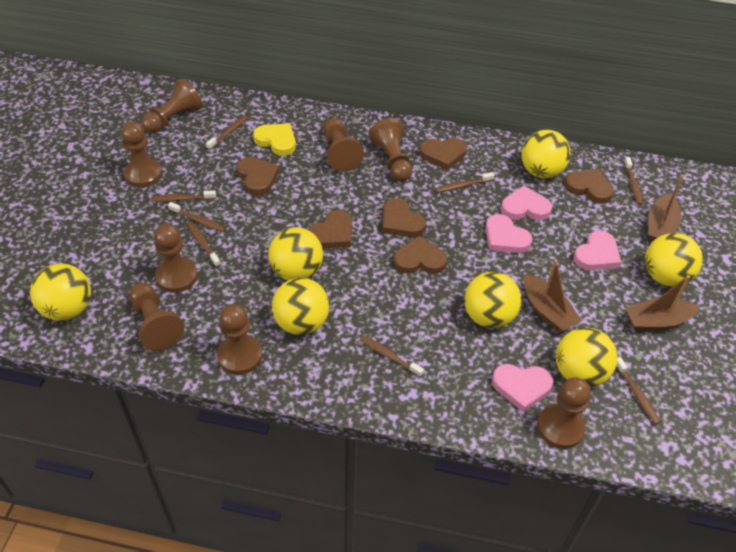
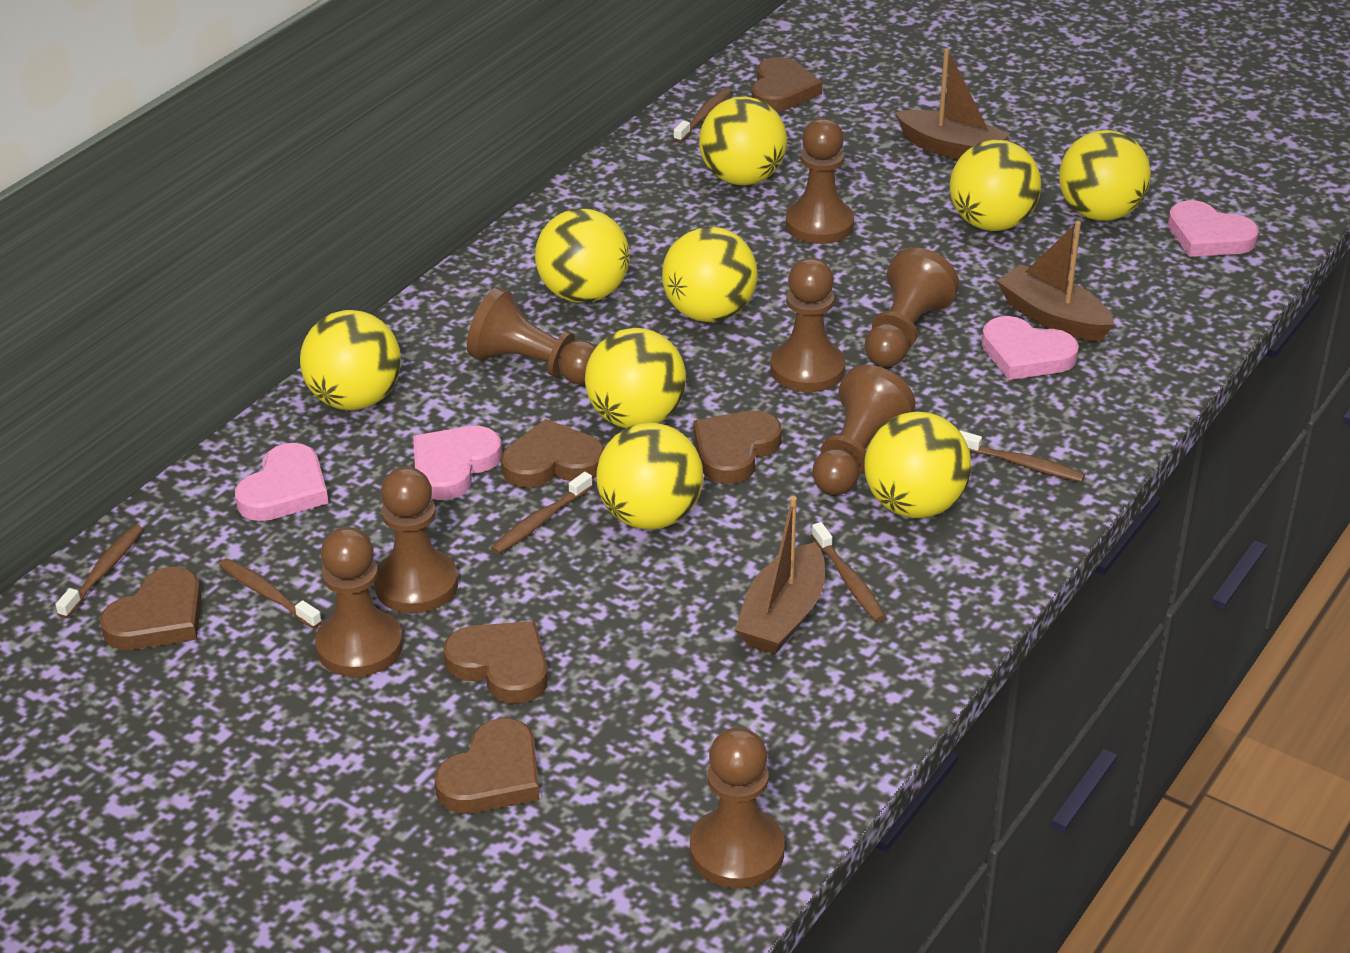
brown toothbrush: [151,190,216,202] [168,202,226,232] [187,221,221,267] [206,115,248,150] [360,335,424,377] [435,172,494,193] [616,357,660,425] [624,157,643,205] = 8 -> [55,525,143,619] [219,558,322,629] [491,472,593,554] [673,88,732,142] [811,522,886,622] [960,431,1085,482] = 6
yellow ball: [30,263,91,321] [268,227,323,280] [272,278,329,335] [464,272,522,328] [522,130,571,178] [556,327,617,387] [645,233,703,287] = 7 -> [300,310,401,410] [535,208,630,303] [585,328,686,428] [596,423,703,530] [662,226,757,322] [699,96,787,185] [864,412,972,518] [950,140,1041,231] [1059,130,1151,221] = 9
yellow heart: [253,124,296,156] = 1 -> none = 0

